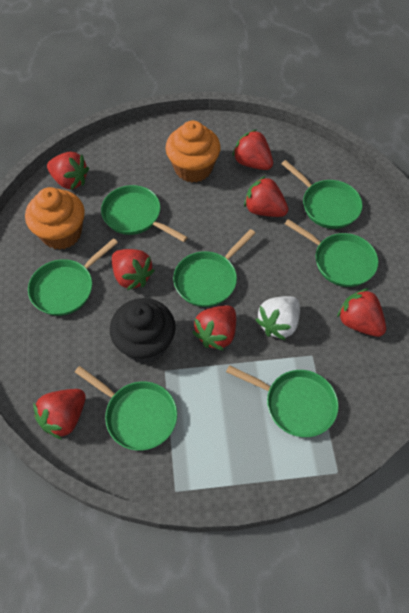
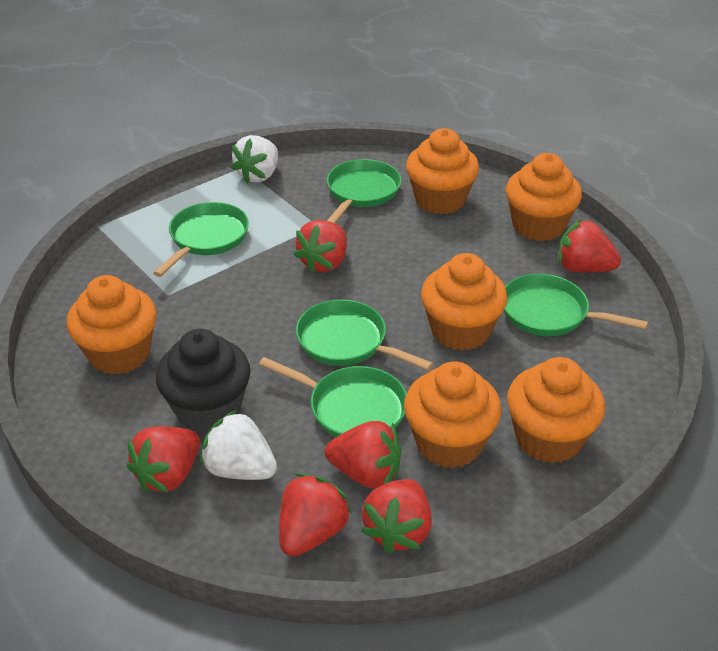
green pan: [28,238,118,316] [75,366,177,451] [101,185,188,242] [173,229,255,307] [226,365,339,437] [281,160,363,229] [285,219,378,287] = 7 -> [153,202,249,277] [259,357,407,437] [296,300,433,370] [327,159,401,224] [504,274,648,336] = 5
orange cupcake: [25,187,85,250] [165,121,221,182] = 2 -> [67,275,157,375] [404,361,502,468] [406,128,479,214] [421,253,508,351] [506,153,582,241] [507,357,605,463] = 6
red strawberry: [34,389,86,440] [47,152,89,190] [112,249,155,290] [193,305,236,351] [232,129,273,170] [244,176,288,217] [337,288,386,337] = 7 -> [127,426,200,493] [279,473,352,557] [294,220,347,273] [325,421,402,488] [361,479,432,554] [558,219,621,273] = 6
white strawberry: [255,296,300,340] = 1 -> [200,410,277,480] [231,135,278,184] = 2

